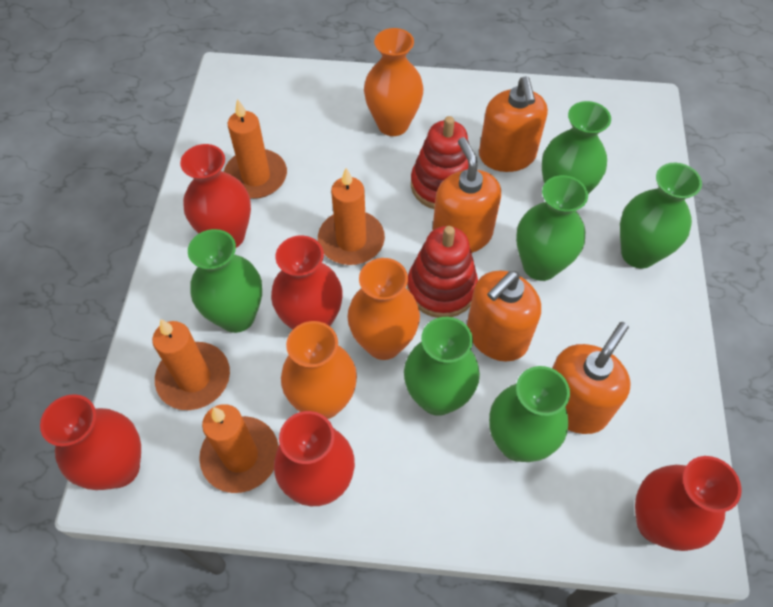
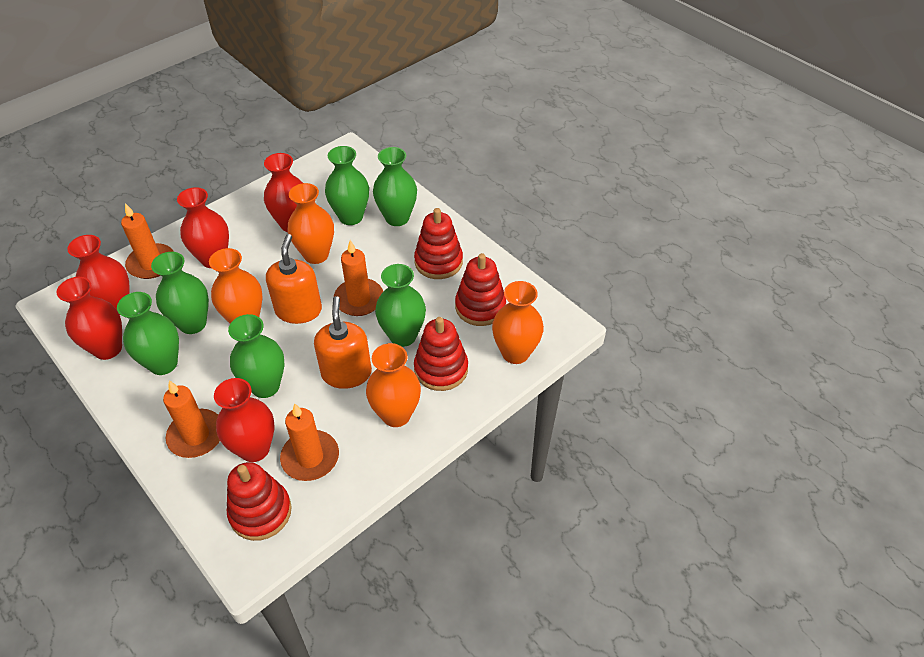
orange soap dispenser: [432,137,501,253] [467,270,541,362] [479,76,548,172] [552,322,631,434] = 4 -> [266,234,322,324] [314,296,372,389] = 2
orange vase: [281,321,357,419] [347,258,420,360] [364,28,424,136] = 3 -> [209,248,263,324] [288,183,334,264] [366,343,421,427] [492,281,544,364] = 4
red stacking toy: [407,226,478,318] [411,116,469,209] = 2 -> [227,462,292,541] [414,208,463,279] [414,317,468,391] [455,253,506,326] = 4

